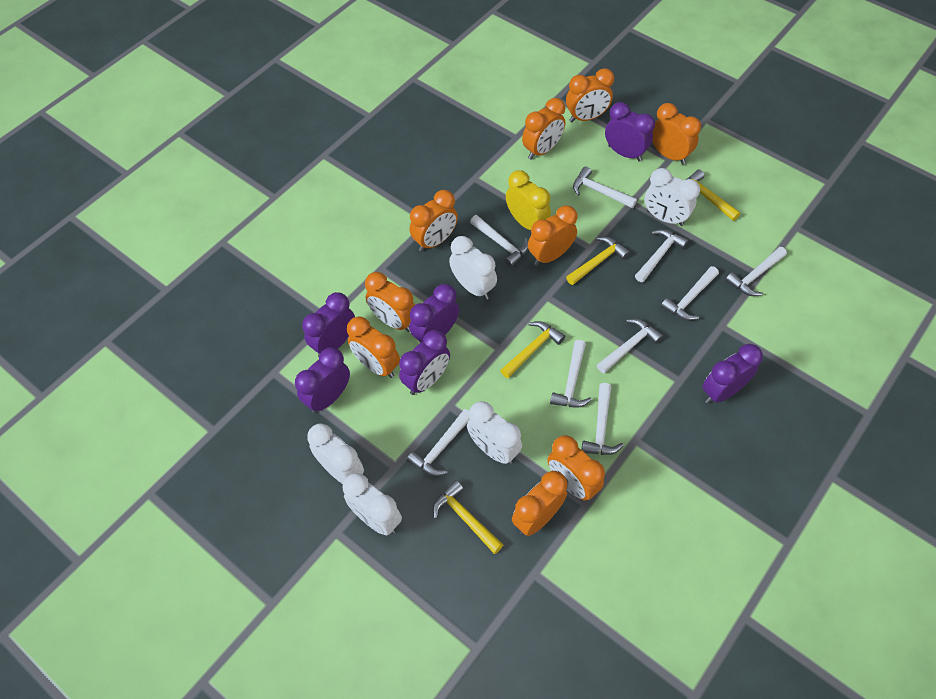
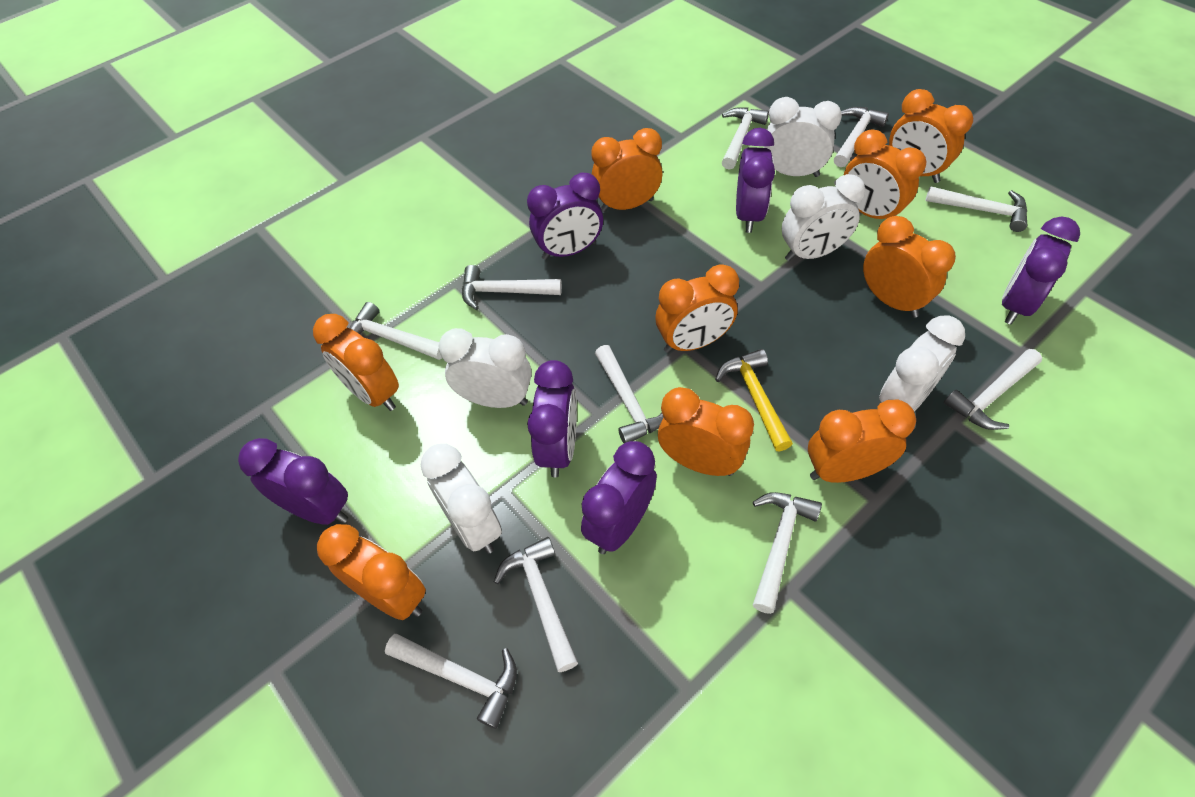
white hammer: [407,409,470,476] [470,215,528,267] [550,340,592,408] [573,166,637,208] [581,383,624,455] [597,319,663,373] [635,229,688,282] [661,266,719,320] [725,247,787,296] = 9 -> [350,302,442,360] [385,634,517,729] [462,265,562,310] [494,537,578,672] [595,345,664,443] [722,107,769,170] [753,492,822,614] [834,107,889,167] [925,186,1027,232] [944,349,1042,430] = 10
yellow clock: [506,170,551,230] = 1 -> none = 0
yellow hammer: [433,480,503,554] [500,321,565,378] [566,237,630,285] [686,169,741,221] = 4 -> [715,349,793,451] = 1

